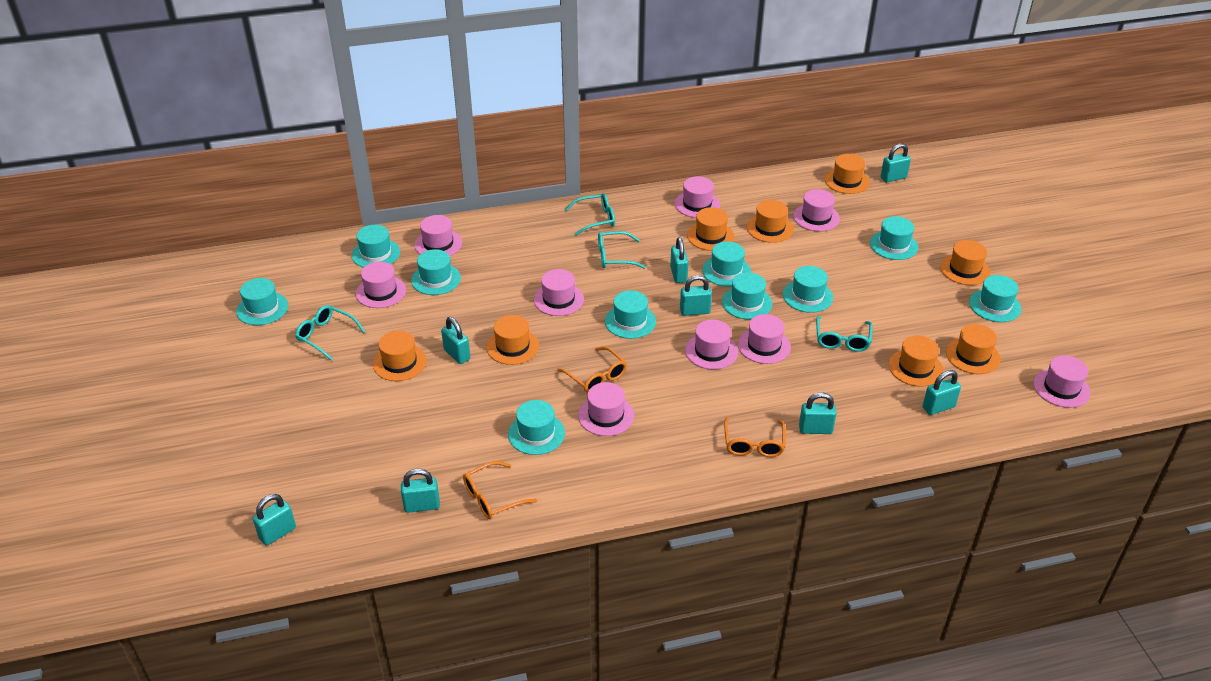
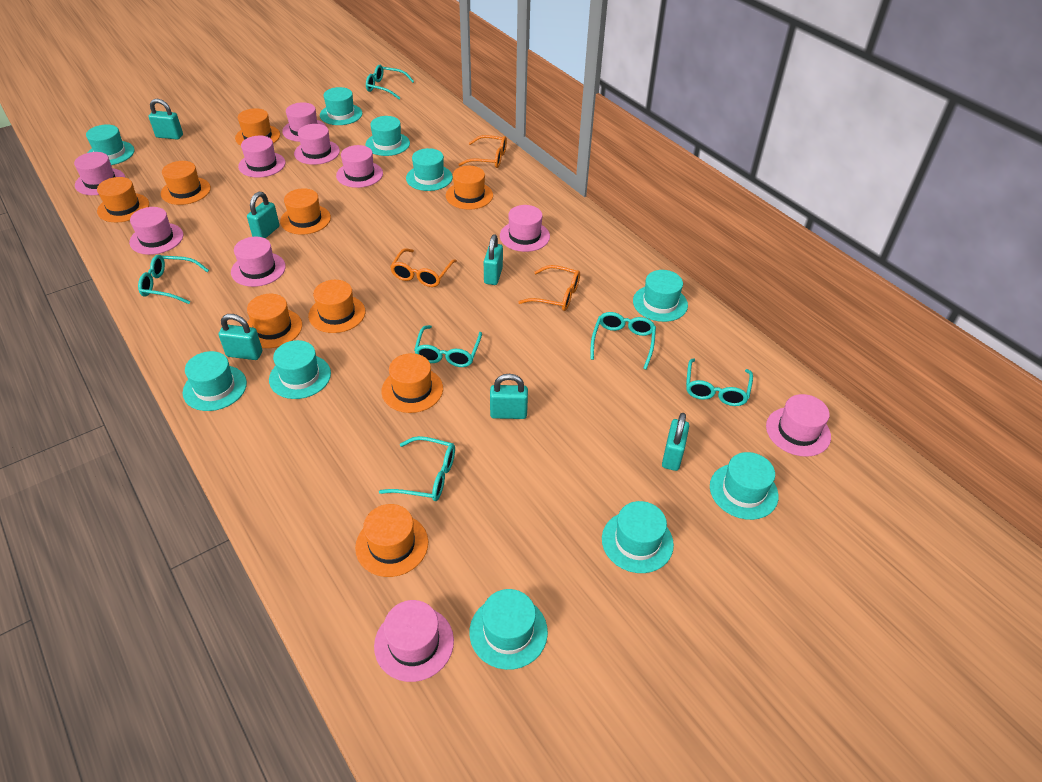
orange hat: [373,331,427,381] [486,315,539,365] [687,207,734,251] [747,200,794,243] [825,154,870,194] [889,336,943,386] [940,240,990,285] [946,324,1000,374] = 8 -> [97,177,149,222] [161,161,211,205] [235,108,280,146] [247,294,302,348] [280,188,331,234] [308,280,365,333] [355,504,428,577] [381,353,443,413] [446,166,493,210] = 9
pink hat: [356,262,406,308] [414,215,462,256] [534,269,584,316] [578,382,634,436] [675,176,720,218] [685,319,738,370] [738,314,791,364] [793,189,840,231] [1033,355,1091,408] = 9 -> [74,152,125,195] [129,207,183,255] [231,237,286,287] [238,136,285,178] [282,102,326,142] [294,124,340,165] [336,145,383,188] [374,600,454,682] [500,205,550,252] [766,394,831,457] = 10
turquoise glasses: [295,305,365,360] [565,193,615,236] [598,231,646,269] [816,316,873,352] = 4 -> [138,255,209,304] [366,65,414,99] [379,436,455,501] [414,325,482,367] [590,312,656,370] [686,358,753,406] = 6
turquoise padlock: [253,494,296,546] [401,469,440,513] [441,317,470,364] [670,237,689,283] [680,275,712,316] [799,392,837,434] [881,144,911,182] [922,370,961,415] = 8 -> [149,99,183,140] [218,314,262,360] [247,192,280,238] [484,234,503,285] [490,374,528,419] [662,413,689,471] = 6

